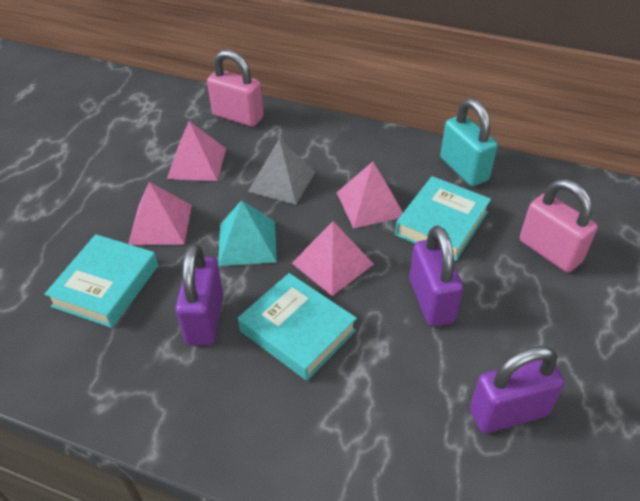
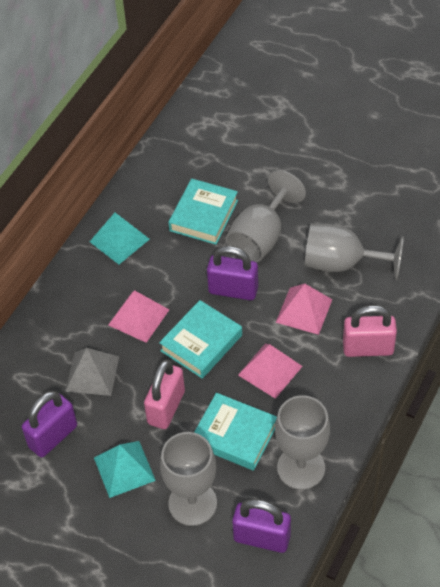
grey goblet: none = 0 -> [160,432,217,526] [226,170,306,262] [275,395,330,490] [305,224,404,280] = 4
pink pyramid: [128,182,192,245] [167,121,226,181] [292,221,374,296] [336,162,403,229] = 4 -> [108,290,169,343] [238,344,303,399] [276,284,333,335] = 3
turquoise padlock: [440,98,498,186] = 1 -> none = 0
turquoise pyramid: [218,200,277,266] = 1 -> [90,213,150,264] [94,441,156,498] = 2

